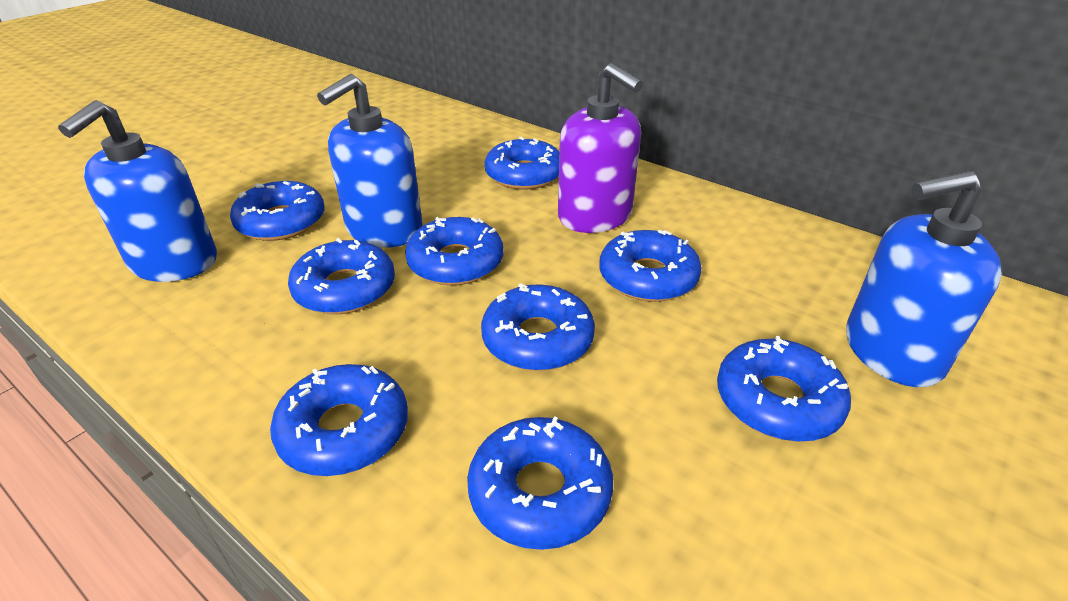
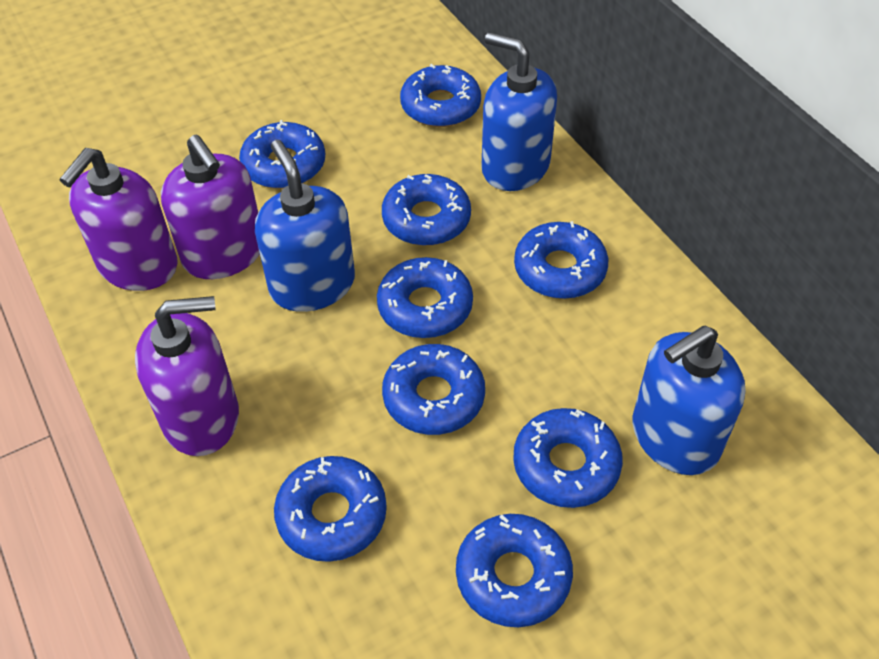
purple soap dispenser: [558,63,643,233] = 1 -> [59,148,178,291] [135,296,239,456] [161,135,260,279] = 3

